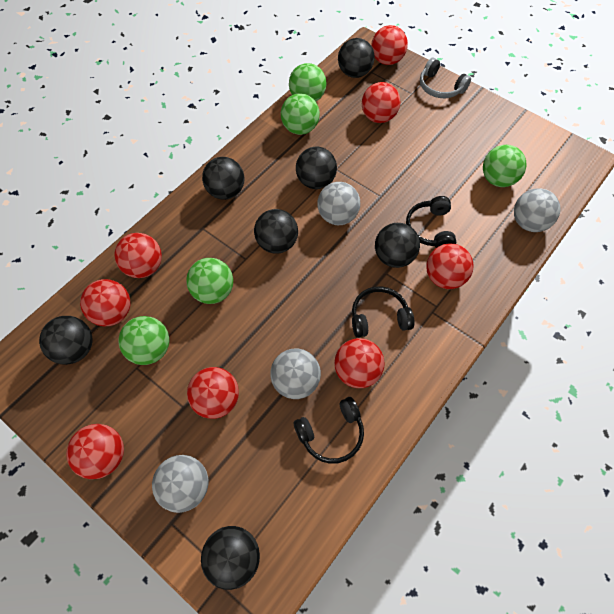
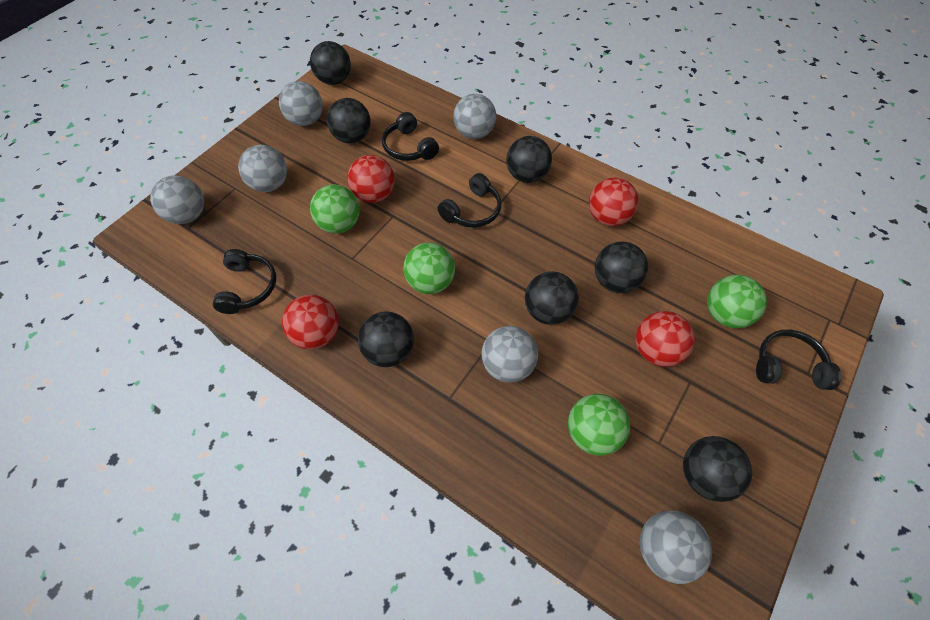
black headphones: [294,397,364,464] [352,286,415,338] [406,196,456,248] = 3 -> [213,249,276,314] [382,112,439,161] [437,173,502,228] [756,330,841,390] = 4
green ball: [118,316,169,365] [186,258,233,304] [281,93,320,135] [289,63,326,102] [483,145,527,187] = 5 -> [310,185,360,233] [403,242,455,294] [568,394,630,456] [707,275,767,328] = 4
grey ball: [152,455,208,513] [271,348,321,399] [318,182,360,225] [514,188,560,232] = 4 -> [150,176,204,224] [238,145,287,192] [279,81,323,126] [453,94,496,139] [482,326,538,383] [640,510,712,584] = 6
grey headphones: [420,58,471,98] = 1 -> none = 0
red ball: [66,424,124,479] [80,279,130,326] [114,233,162,278] [187,367,239,419] [334,338,385,388] [362,82,400,123] [371,25,408,65] [426,243,474,289] = 8 -> [282,295,339,349] [348,155,395,203] [589,177,638,226] [636,311,695,367] = 4

